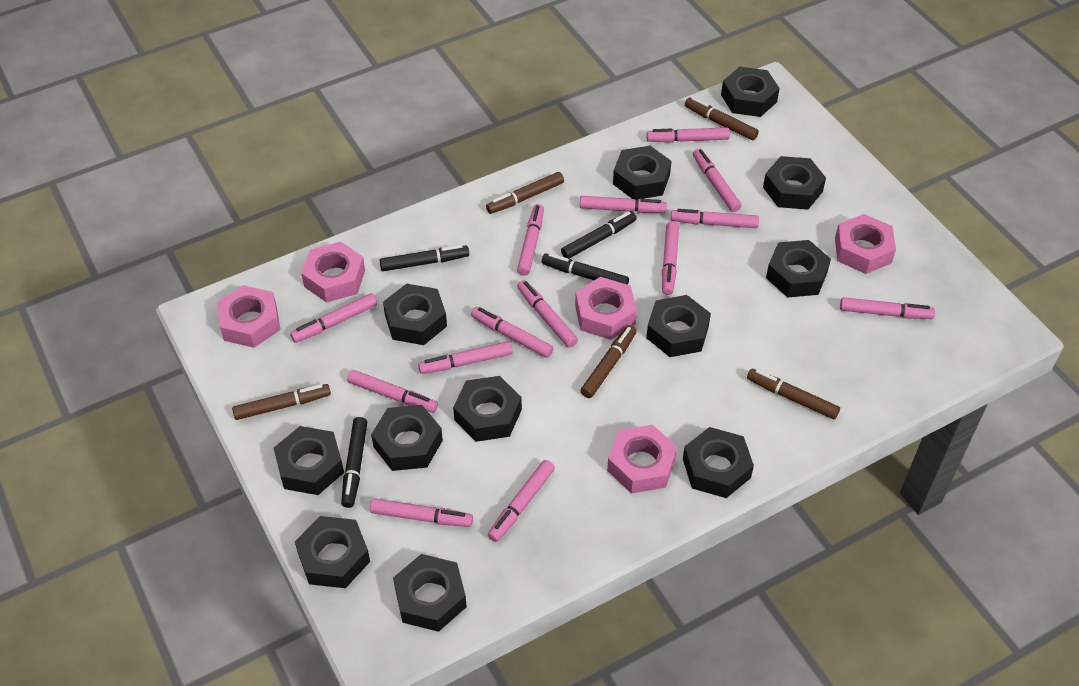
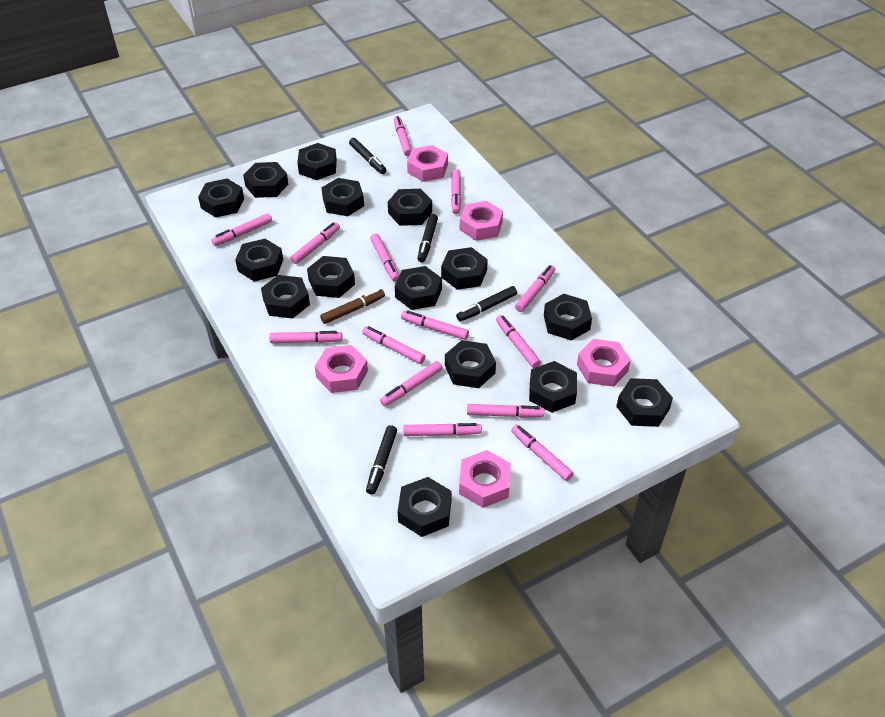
black nut: [274,426,344,495] [295,516,370,588] [371,405,443,471] [383,283,447,345] [393,554,467,632] [453,376,522,442] [613,146,671,200] [646,295,711,357] [683,427,754,498] [721,67,780,117] [763,156,826,210] [766,240,831,298] = 12 -> [198,178,244,218] [235,239,283,281] [243,162,289,198] [261,275,310,319] [297,143,337,180] [307,256,355,298] [321,178,364,216] [388,189,432,226] [395,266,442,310] [398,477,452,537] [441,247,488,290] [445,340,496,388] [529,361,577,413] [544,294,592,341] [616,378,673,427] = 15
brown marker: [232,384,331,420] [486,172,564,214] [581,325,637,398] [685,97,759,140] [747,369,840,419] = 5 -> [320,289,385,324] = 1

